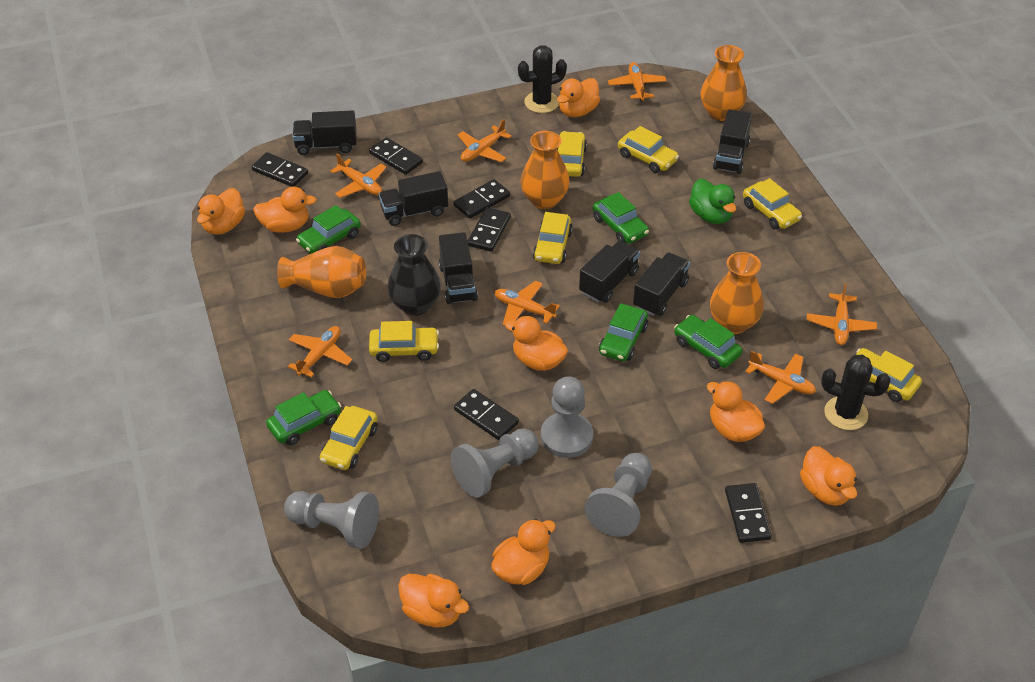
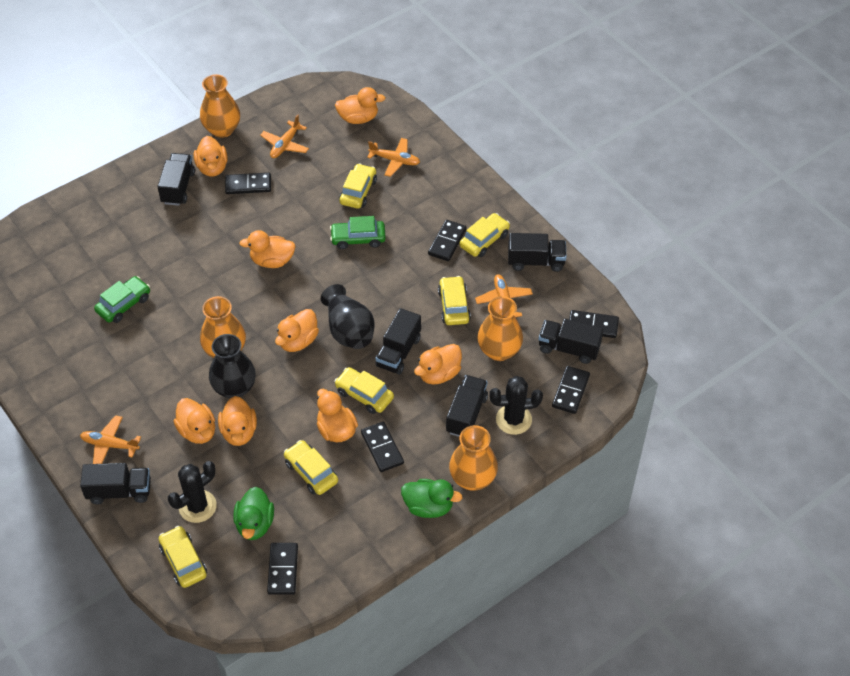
black vase: [388,234,441,316] = 1 -> [209,334,256,398] [321,284,375,349] = 2
green car: [266,390,341,445] [296,205,361,254] [593,192,649,244] [599,303,648,362] [674,315,742,369] = 5 -> [94,276,150,323] [330,216,386,249] = 2
green duck: [689,179,736,224] = 1 -> [233,487,274,540] [401,479,462,518] = 2
grey pawn: [284,491,379,549] [450,428,539,498] [541,376,593,458] [585,453,652,537] = 4 -> none = 0
orange plane: [288,326,352,378] [330,153,387,198] [458,119,512,162] [495,281,560,326] [608,62,667,101] [745,351,816,404] [807,283,877,345] = 7 -> [80,415,141,464] [260,114,309,158] [367,138,420,177] [475,274,533,317] = 4
yellow car: [320,406,378,470] [369,321,439,362] [533,212,573,264] [557,131,587,177] [618,126,679,173] [743,178,802,230] [856,348,922,402] = 7 -> [159,526,207,588] [284,440,338,495] [334,367,394,414] [339,164,377,209] [438,276,471,325] [459,213,510,257] = 6

